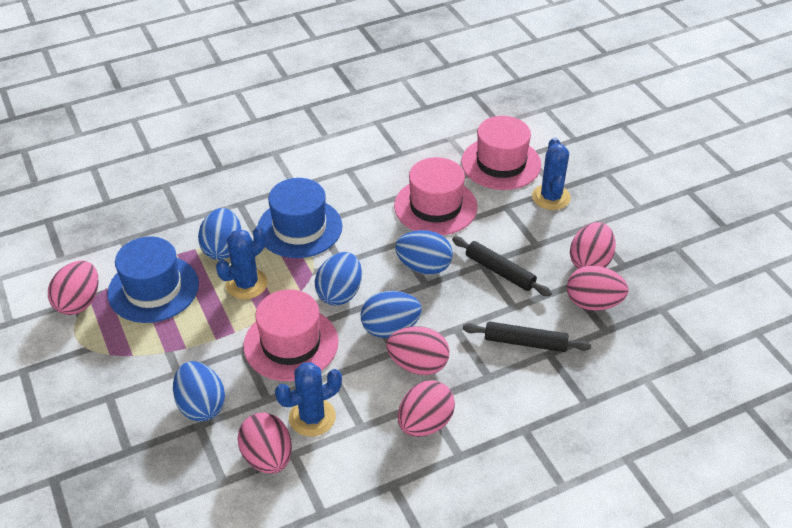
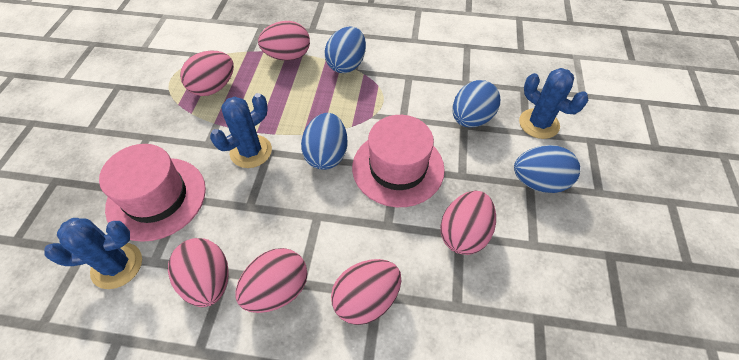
black rolling pin: [452,237,552,296] [463,322,591,352] = 2 -> none = 0
blue egg: [173,361,225,422] [198,208,242,260] [315,252,362,306] [361,291,422,338] [395,230,453,275] = 5 -> [301,113,348,170] [325,26,366,73] [453,80,500,127] [514,145,580,193] = 4
blue hat: [107,236,199,323] [258,178,342,258] = 2 -> none = 0
pink hat: [243,289,339,381] [394,157,478,235] [461,116,541,190] = 3 -> [99,144,206,242] [352,115,445,207] = 2

